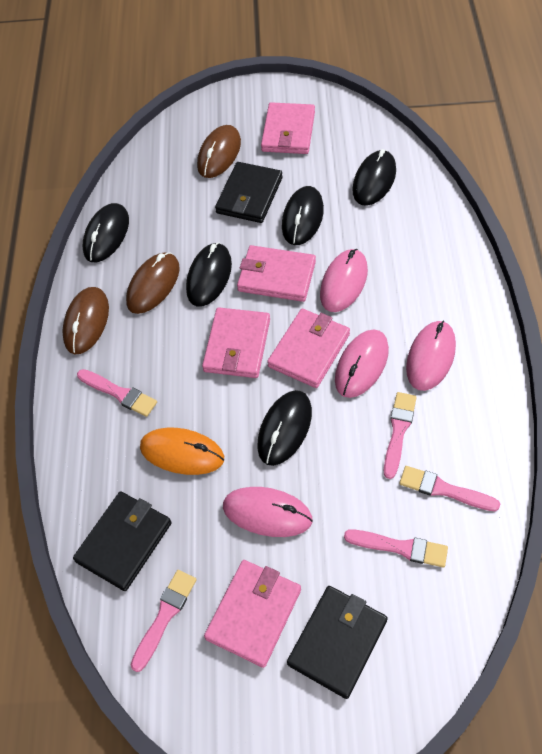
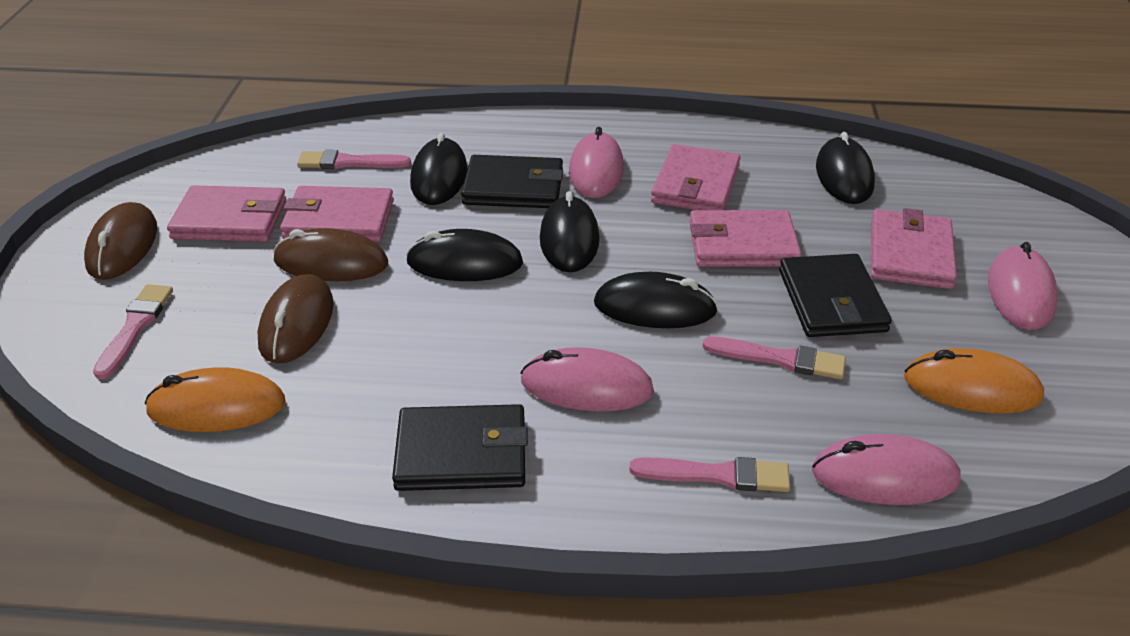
orange mouse: [140,428,224,475] = 1 -> [144,367,286,432] [904,348,1044,413] = 2
pink brush: [77,369,157,417] [131,570,197,672] [344,529,448,567] [384,392,417,479] [399,466,500,511] = 5 -> [93,284,173,379] [297,150,411,169] [629,457,790,492] [703,337,846,379] = 4

